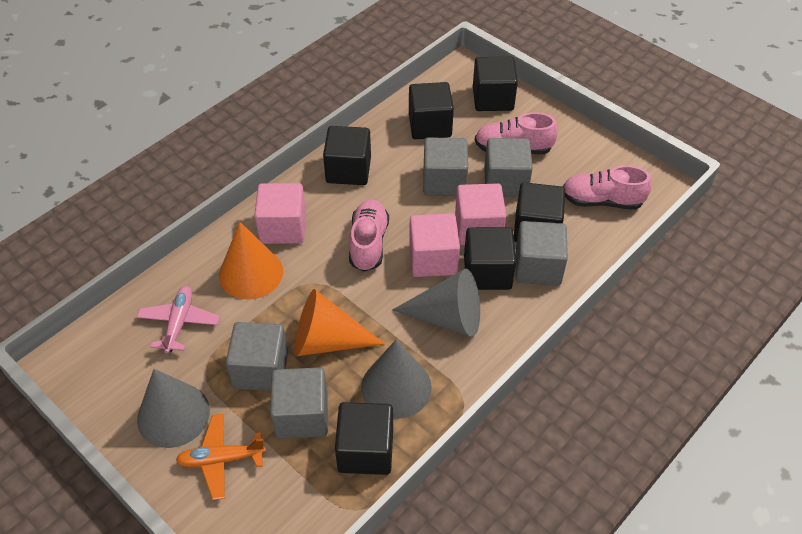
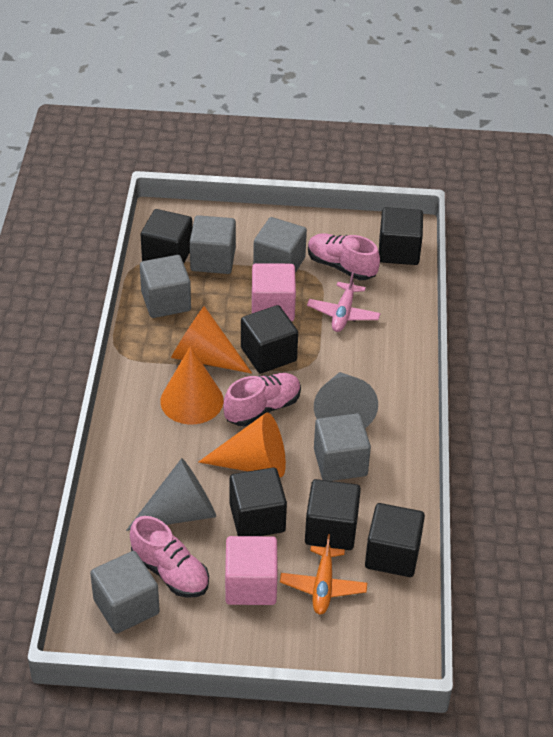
grey cone: [137,369,210,448] [361,340,432,419] [392,269,480,337] = 3 -> [126,458,216,531] [314,372,378,428] = 2
orange cone: [219,222,283,300] [294,289,385,356] = 2 -> [160,346,224,425] [171,306,252,374] [199,412,286,477] = 3
pink cube: [254,183,306,244] [409,213,460,277] [455,183,506,245] = 3 -> [225,536,278,605] [252,263,296,321] = 2

